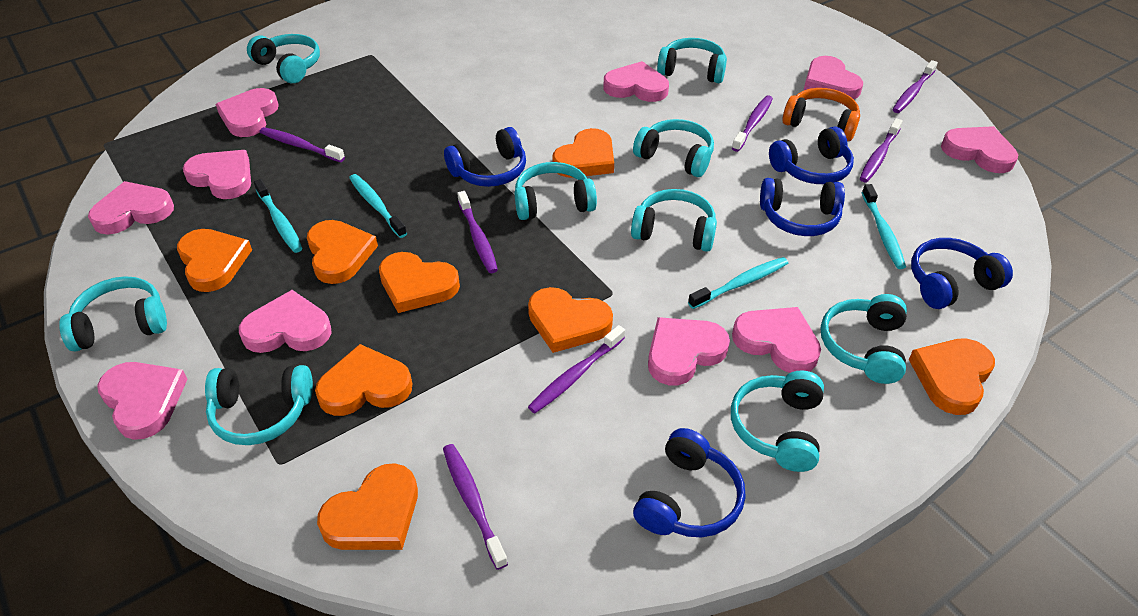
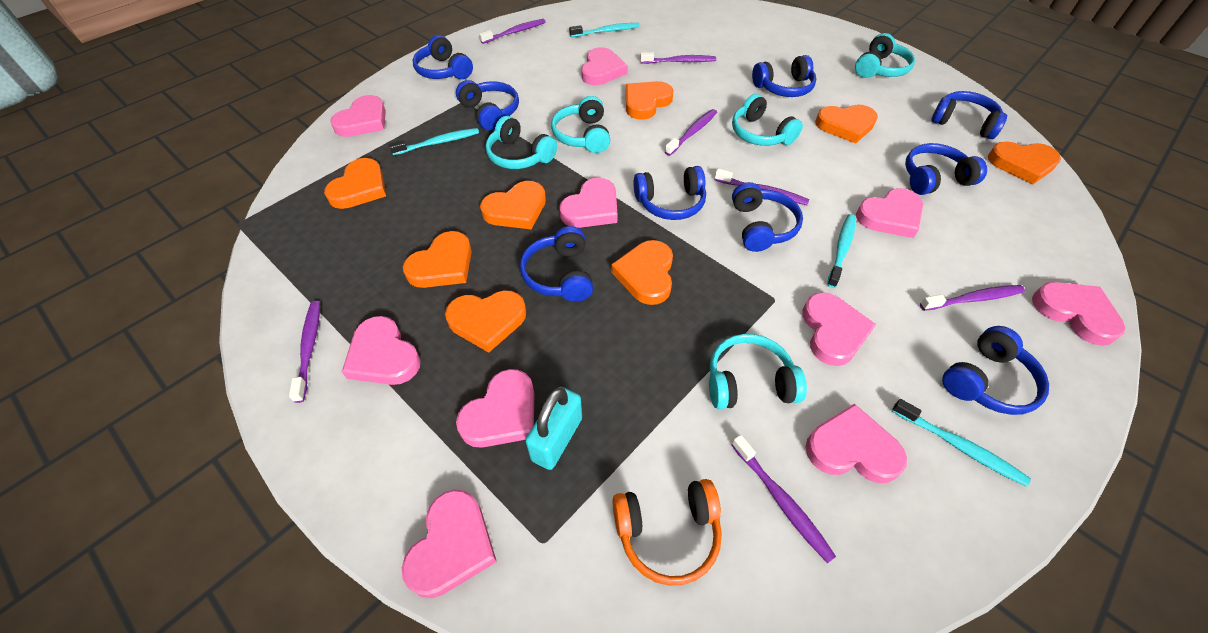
blue headphones: [444,127,526,187] [633,428,745,537] [760,178,845,236] [769,127,854,184] [911,238,1013,309] = 5 -> [413,35,473,79] [456,80,519,131] [520,226,593,302] [633,166,706,220] [732,182,803,252] [752,55,816,97] [905,143,987,195] [931,91,1007,139] [942,326,1049,415] = 9
turquoise headphones: [59,276,167,352] [205,365,313,445] [247,34,320,83] [515,162,597,220] [631,189,717,252] [633,119,714,177] [657,38,727,83] [731,371,824,472] [821,294,907,384] = 9 -> [486,116,557,169] [551,96,610,153] [709,334,807,409] [732,94,803,146] [855,33,915,78] = 5
turquoise padlock: none = 0 -> [525,387,582,470] = 1

